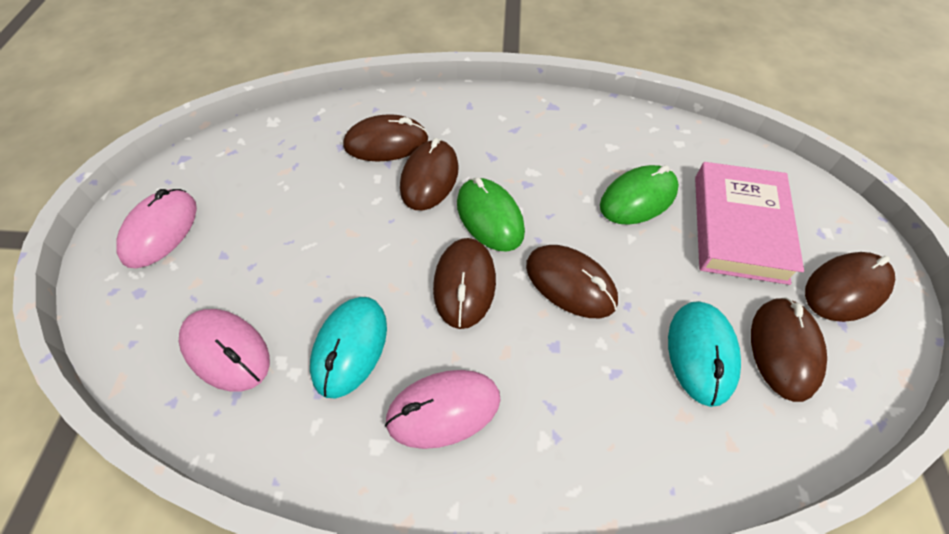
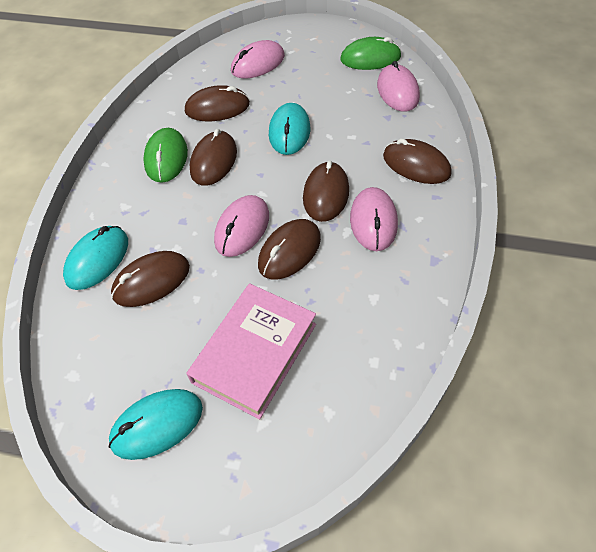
pink mouse: [116,189,197,268] [179,309,270,392] [385,370,501,449] = 3 -> [214,195,269,257] [231,40,285,79] [350,187,398,251] [377,61,420,112] = 4
turquoise mouse: [310,297,387,399] [668,301,741,407] = 2 -> [63,226,128,290] [109,389,203,460] [269,103,310,155] = 3

